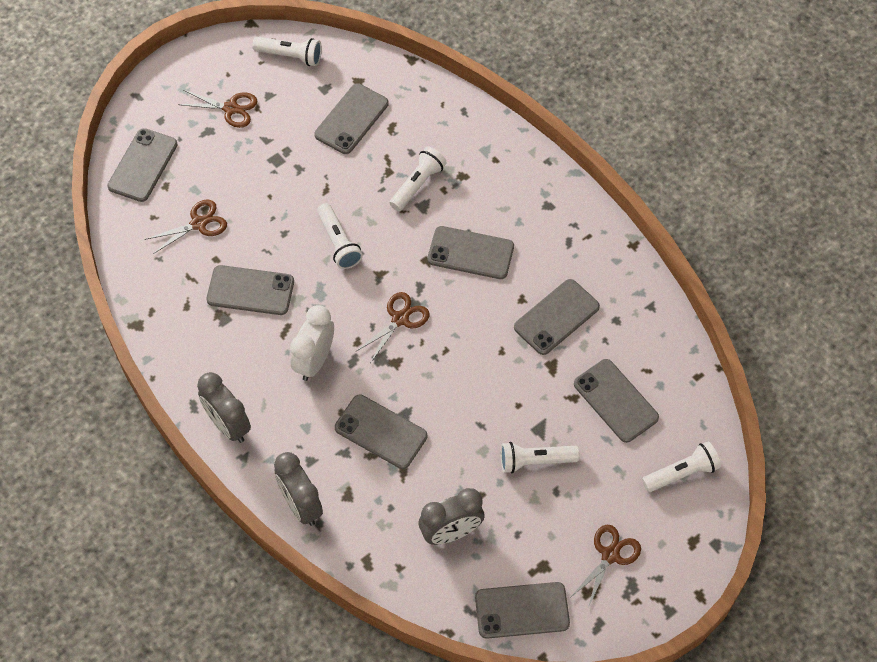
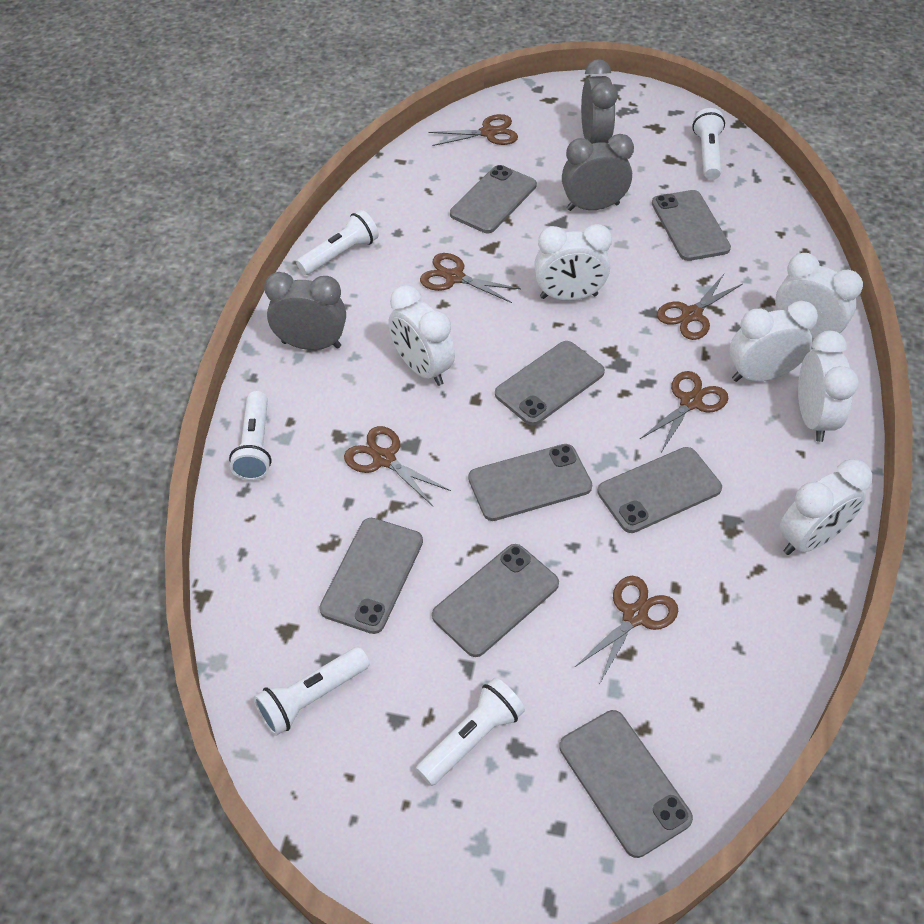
brown scissors: [145,199,227,254] [178,90,258,128] [357,292,430,362] [570,525,641,608] = 4 -> [344,426,451,506] [420,253,521,303] [428,114,518,146] [575,576,678,683] [639,371,729,452] [657,274,743,340] = 6
white clock: [290,305,334,381] = 1 -> [389,285,455,386] [534,224,612,301] [730,301,818,382] [775,253,863,339] [780,459,872,555] [798,331,859,442] = 6

